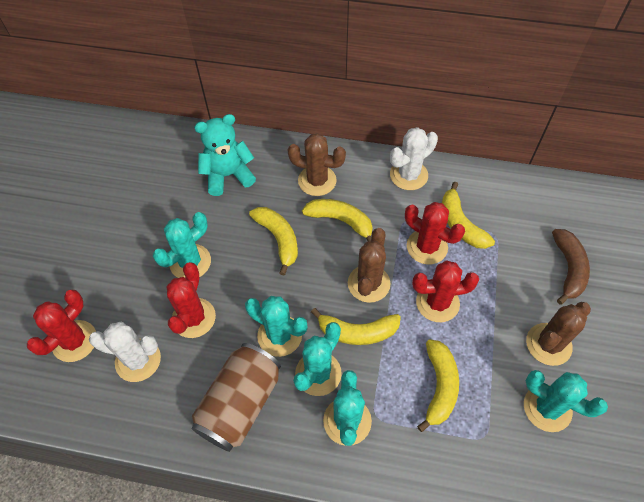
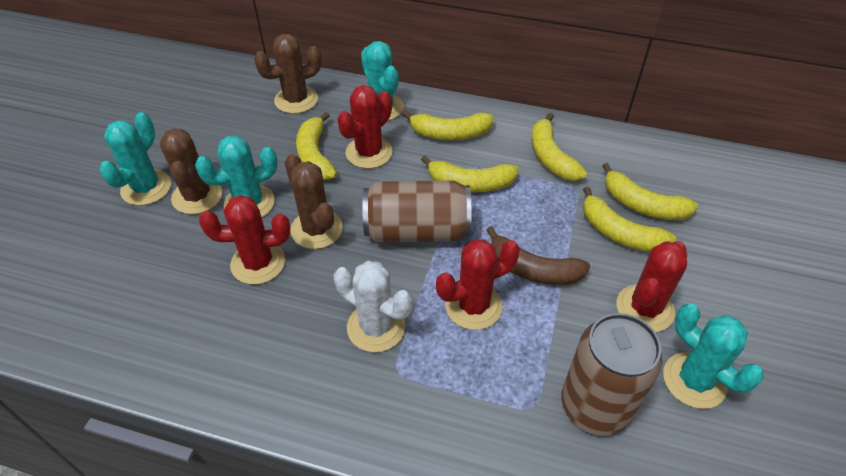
brown can: [192,343,281,452] = 1 -> [362,180,472,242] [561,313,662,436] = 2
turquoise cactus: [153,212,211,278] [245,296,308,357] [293,322,342,396] [323,370,372,446] [524,370,608,432] = 5 -> [99,112,171,205] [195,136,278,217] [361,41,404,121] [663,304,764,409] = 4
turquoise teddy bear: [194,114,256,196] = 1 -> none = 0
white cactus: [89,322,161,382] [390,127,438,190] = 2 -> [334,261,413,352] = 1
yellow banana: [249,207,298,275] [302,199,373,241] [311,308,401,345] [417,339,459,432] [442,182,495,249] = 5 -> [296,111,337,180] [402,110,494,140] [421,155,519,192] [531,113,587,181] [583,187,677,252] [602,163,698,220] = 6

